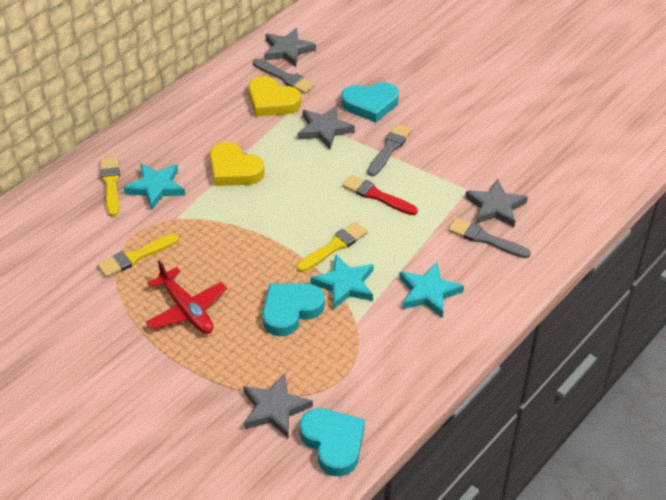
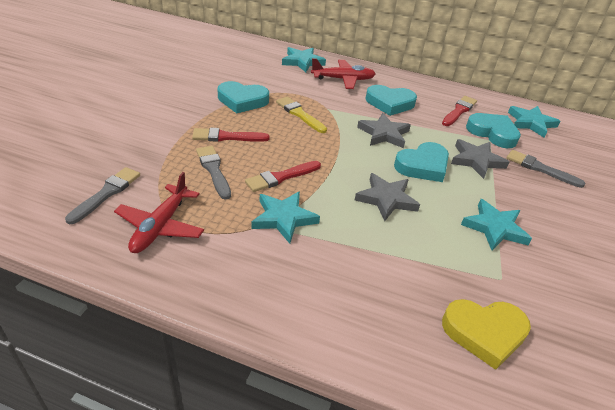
grey star: [243,374,313,438] [264,28,316,67] [298,106,355,149] [465,179,528,227] = 4 -> [355,173,420,221] [357,113,411,148] [451,139,509,179] = 3
red brush: [342,175,418,215] = 1 -> [192,128,270,142] [245,161,321,192] [442,96,477,126] = 3
red plane: [146,260,227,334] = 1 -> [114,172,204,253] [311,58,376,89] = 2
turquoise heart: [262,283,325,336] [300,408,365,476] [341,82,399,123] = 3 -> [218,81,269,113] [365,85,417,116] [394,142,449,182] [466,113,521,148] = 4
turquoise star: [124,163,185,210] [311,255,374,310] [399,262,464,318] = 3 -> [251,191,320,244] [282,47,326,72] [461,199,532,250] [508,106,561,138] = 4
yellow brush: [97,233,179,277] [100,157,120,217] [297,222,368,272] = 3 -> [276,97,327,133] = 1
yellow heart: [210,142,265,186] [248,76,301,117] = 2 -> [442,299,531,370] = 1

